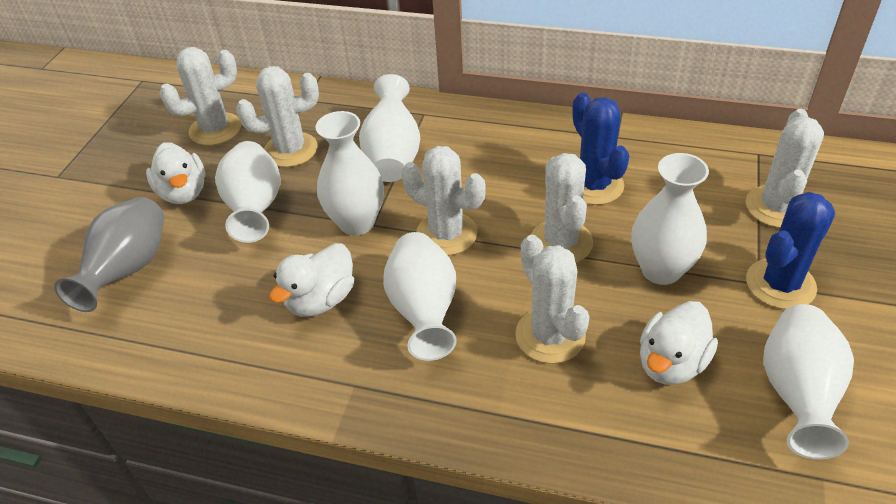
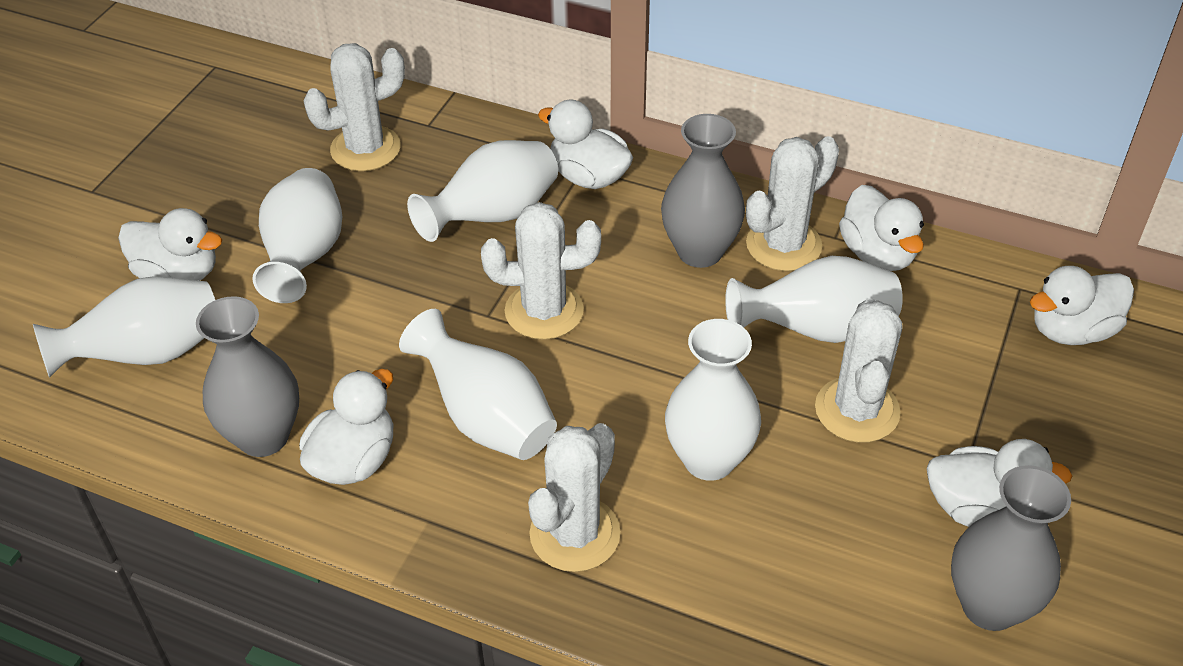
blue cactus: [572,93,629,205] [746,192,835,309] = 2 -> none = 0
grey vase: [54,197,164,312] = 1 -> [196,296,299,457] [661,114,745,268] [951,465,1071,631] = 3
white cactus: [159,47,241,145] [236,66,319,167] [402,146,486,256] [515,235,589,364] [531,153,593,263] [746,109,824,228] = 6 -> [303,43,405,171] [481,202,601,340] [528,423,621,572] [746,136,839,271] [815,298,903,443] = 5
white duck: [146,142,205,204] [269,243,354,316] [640,301,718,385] = 3 -> [118,208,222,281] [299,369,393,485] [538,99,633,189] [839,185,924,271] [927,439,1072,527] [1030,266,1134,345] = 6

